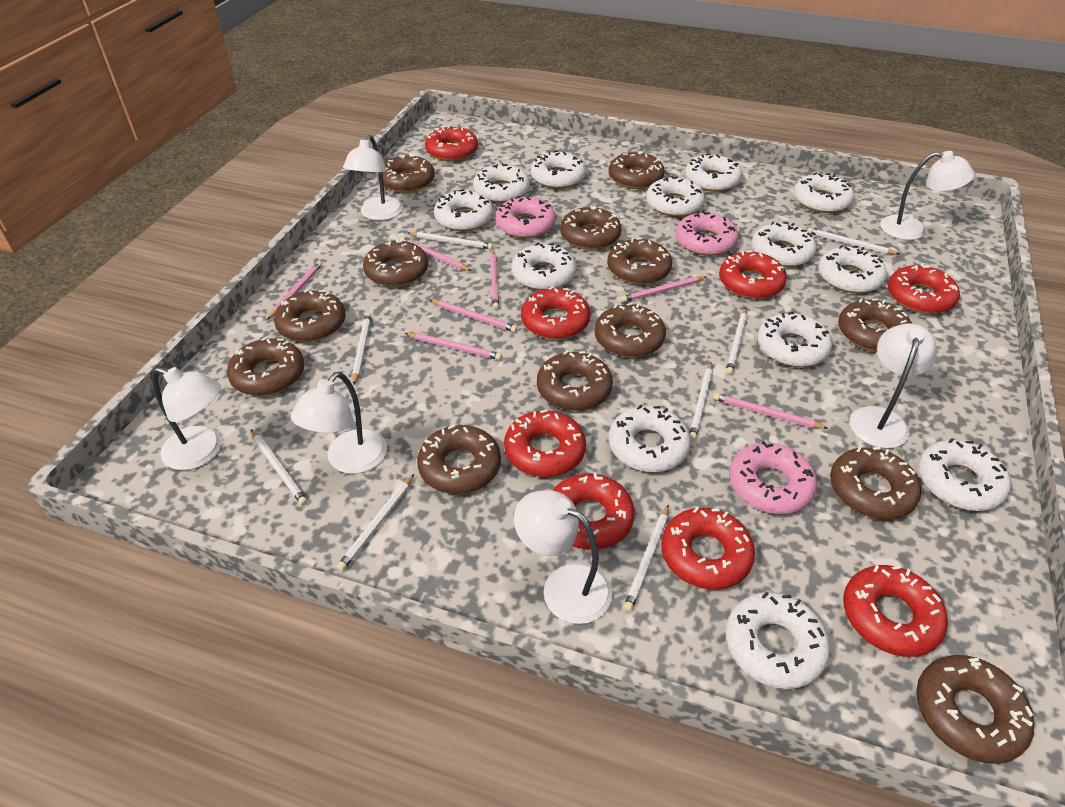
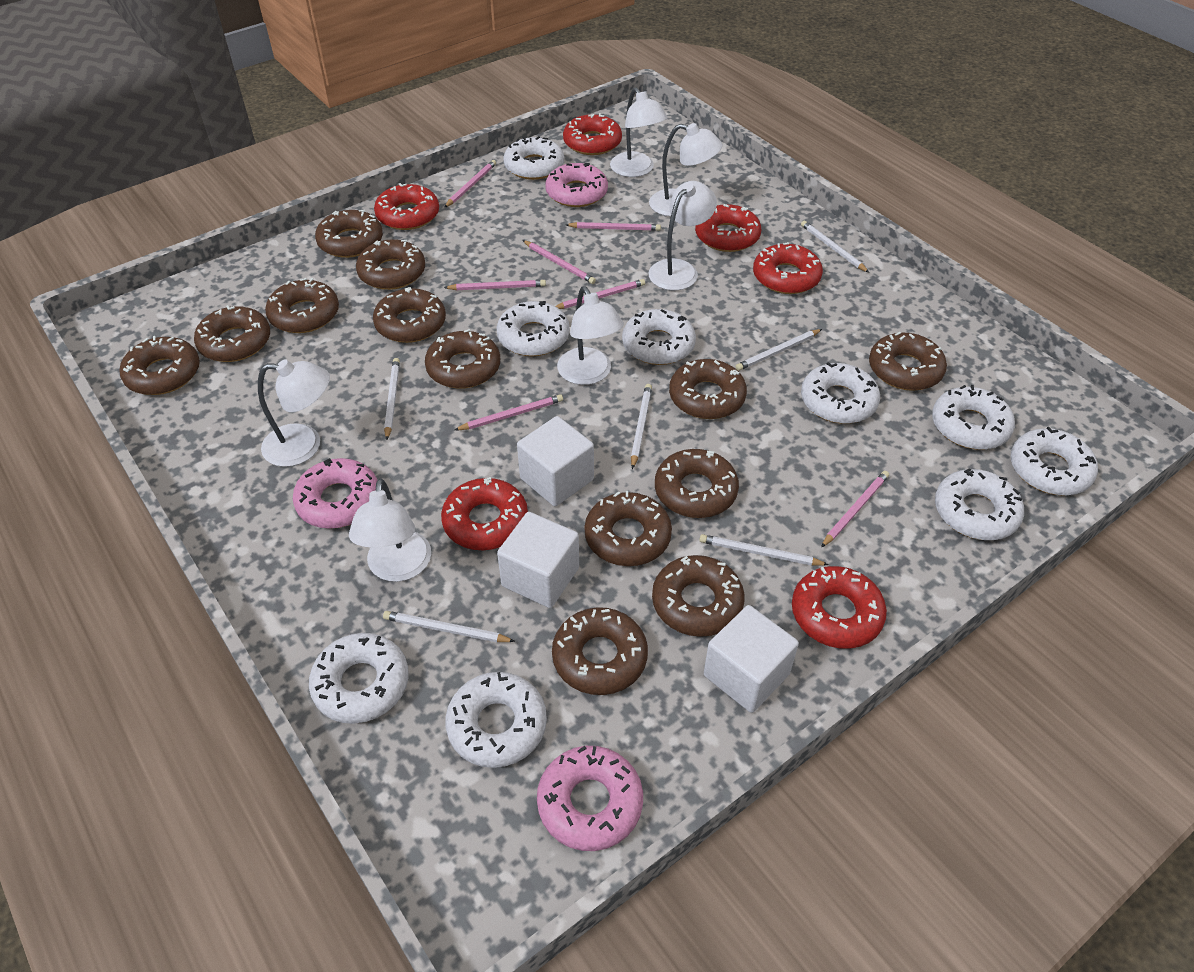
red donut: [425,126,478,161] [504,409,586,477] [521,286,591,339] [553,473,635,550] [661,507,755,590] [719,250,787,299] [843,565,948,657] [888,264,960,314] = 8 -> [374,183,439,230] [441,477,528,550] [563,113,622,155] [695,204,761,252] [753,242,823,294] [792,566,887,649] = 6
white cube: none = 0 -> [497,512,579,608] [517,416,594,506] [704,605,799,713] = 3
white donut: [434,189,494,231] [473,163,530,203] [511,243,576,290] [531,151,586,189] [609,405,691,472] [646,176,705,217] [685,153,742,192] [726,591,830,689] [751,222,816,267] [757,312,832,367] [794,172,854,213] [818,245,887,293] [918,438,1011,511] = 13 -> [309,633,409,724] [445,672,547,768] [497,301,570,356] [504,136,564,180] [622,309,696,365] [801,362,880,424] [932,385,1015,450] [935,468,1024,540] [1010,427,1098,496] = 9
white pencil: [251,429,308,506] [337,474,414,571] [352,313,371,385] [408,232,493,249] [623,505,669,612] [690,362,712,440] [726,308,747,375] [807,227,899,255] = 8 -> [383,611,515,642] [384,358,400,440] [631,384,652,469] [699,534,829,566] [735,329,822,371] [801,221,869,273] = 6

